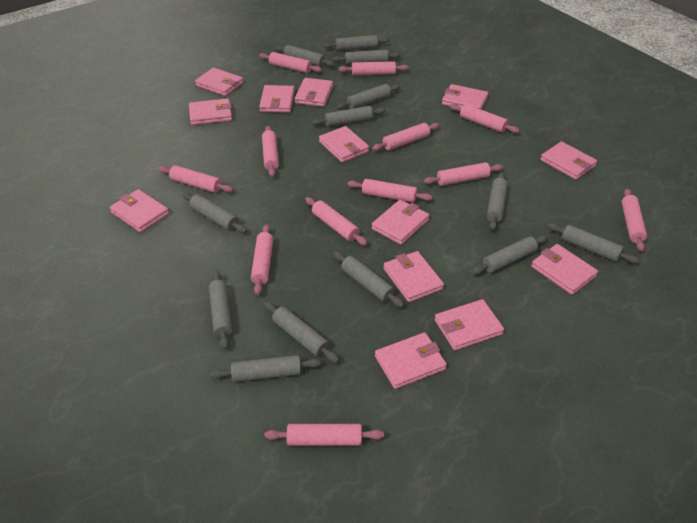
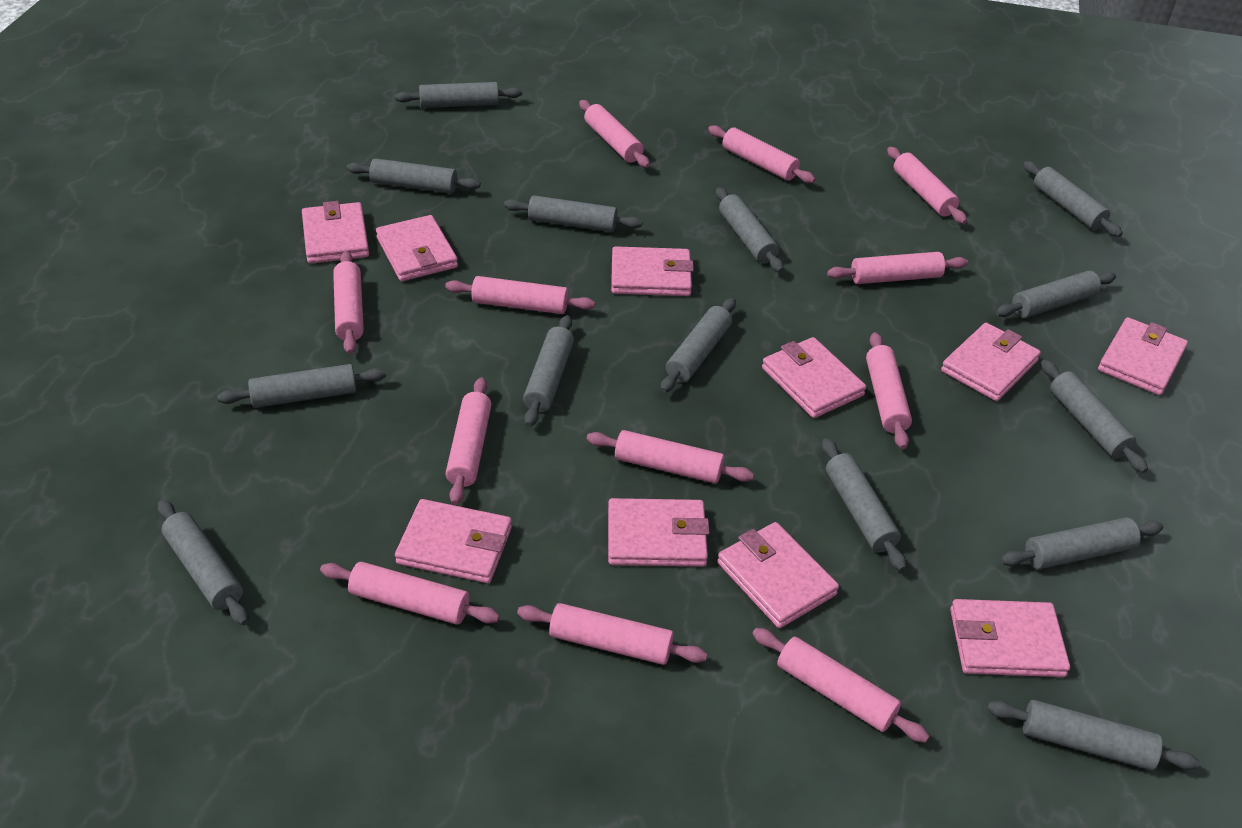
grey rolling pin: [182,193,247,233] [209,271,233,350] [210,355,322,382] [264,302,339,363] [275,45,335,67] [312,106,386,127] [324,35,390,51] [333,49,401,65] [334,252,404,308] [337,84,400,109] [472,235,547,274] [487,172,508,230] [548,223,639,264] = 13 -> [158,500,249,625] [217,364,386,408] [347,158,481,193] [395,82,522,108] [504,195,642,232] [523,315,574,427] [661,298,736,393] [716,187,784,273] [822,438,906,571] [987,700,1200,770] [996,271,1116,318] [1000,517,1163,569] [1023,161,1123,237] [1041,360,1148,473] = 14
pink wallet: [110,189,169,232] [189,98,232,125] [195,68,243,96] [259,85,295,113] [295,78,333,107] [319,126,369,163] [372,199,430,245] [375,332,447,389] [384,251,444,302] [435,299,504,350] [442,84,488,110] [531,244,598,295] [540,141,597,180] = 13 -> [302,201,369,263] [376,215,458,281] [395,499,512,583] [608,498,710,567] [611,246,694,296] [717,522,839,628] [762,337,866,418] [941,323,1041,401] [950,599,1070,677] [1098,317,1188,395] = 10

